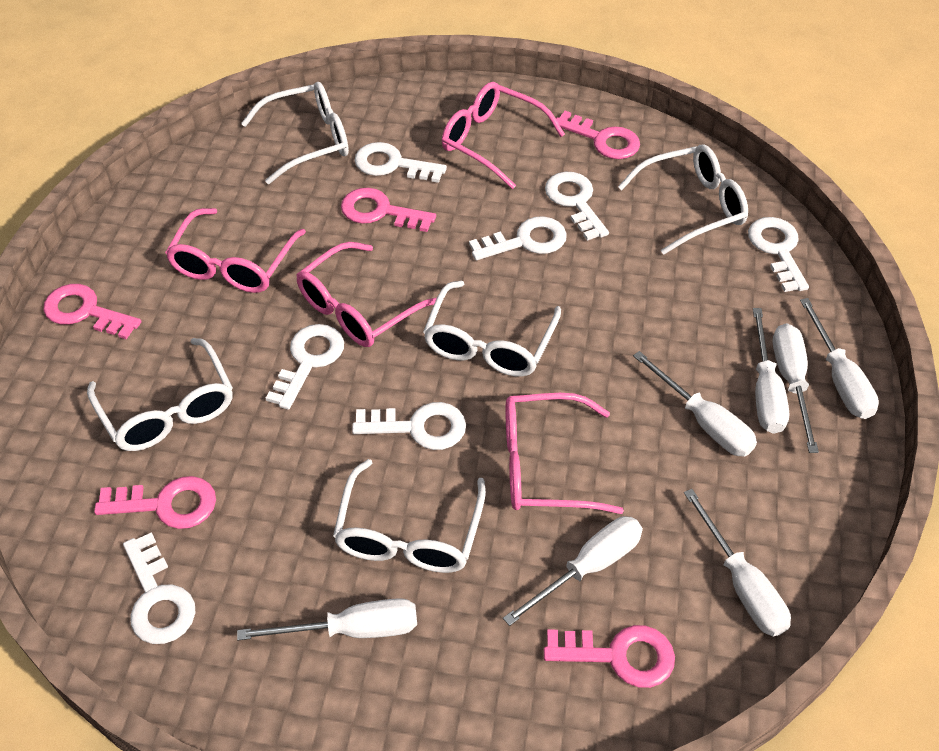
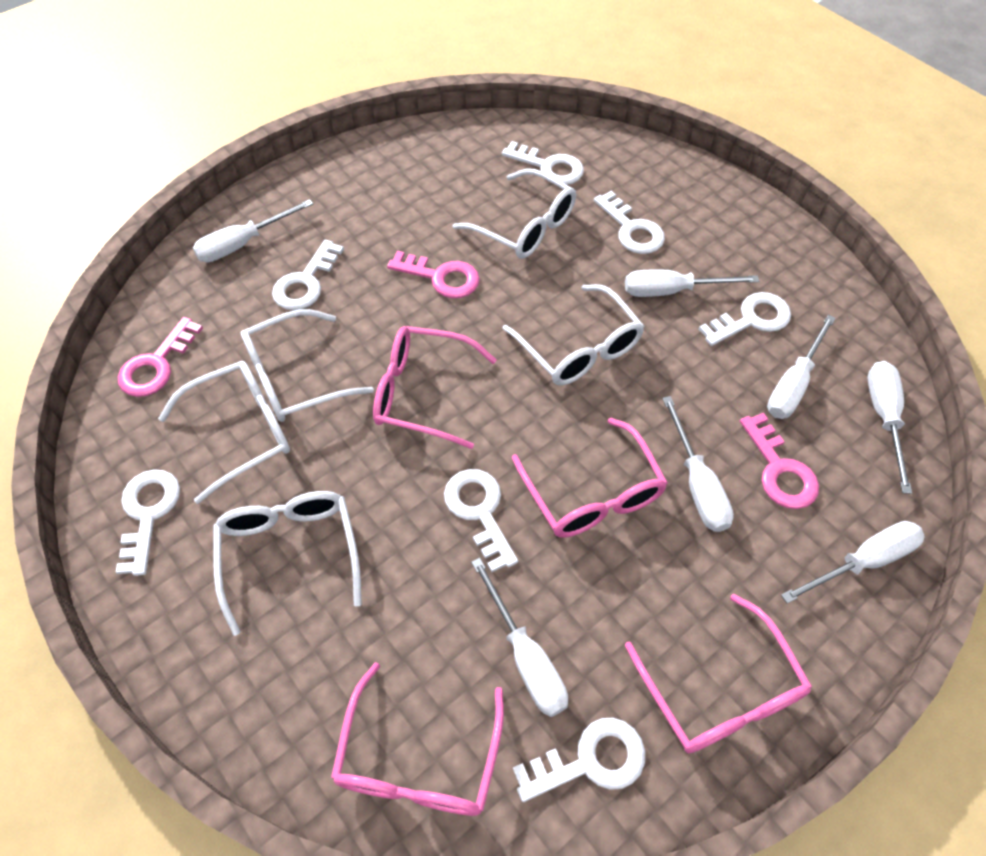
pink key: [43,284,141,339] [94,476,216,529] [341,188,436,232] [544,625,675,688] [556,111,640,159] = 5 -> [118,317,203,397] [387,251,480,298] [740,413,819,509] = 3

